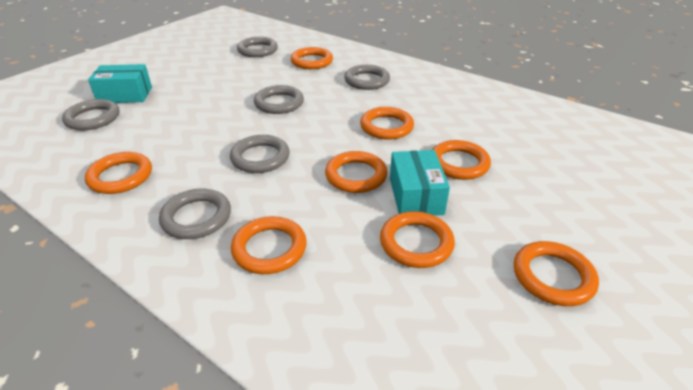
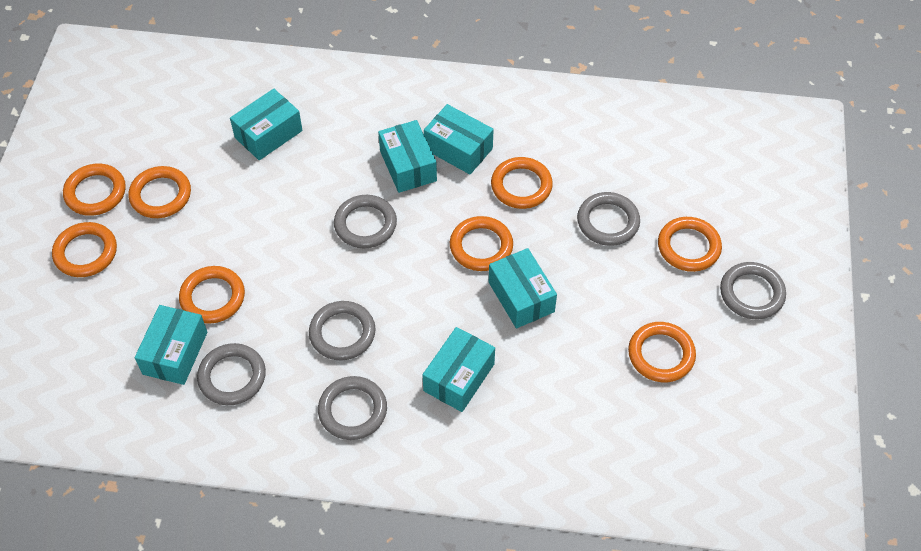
turquoise box: [88,64,152,103] [390,150,450,216] = 2 -> [135,305,207,385] [230,89,303,160] [378,120,437,193] [422,327,495,412] [424,104,494,174] [489,248,557,328] = 6

